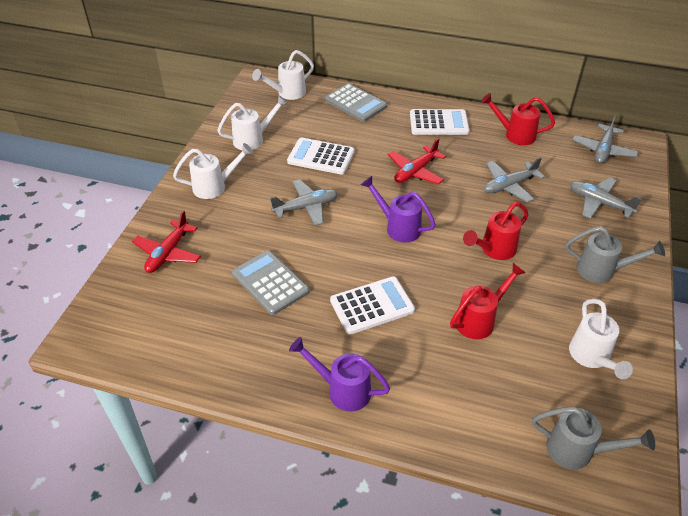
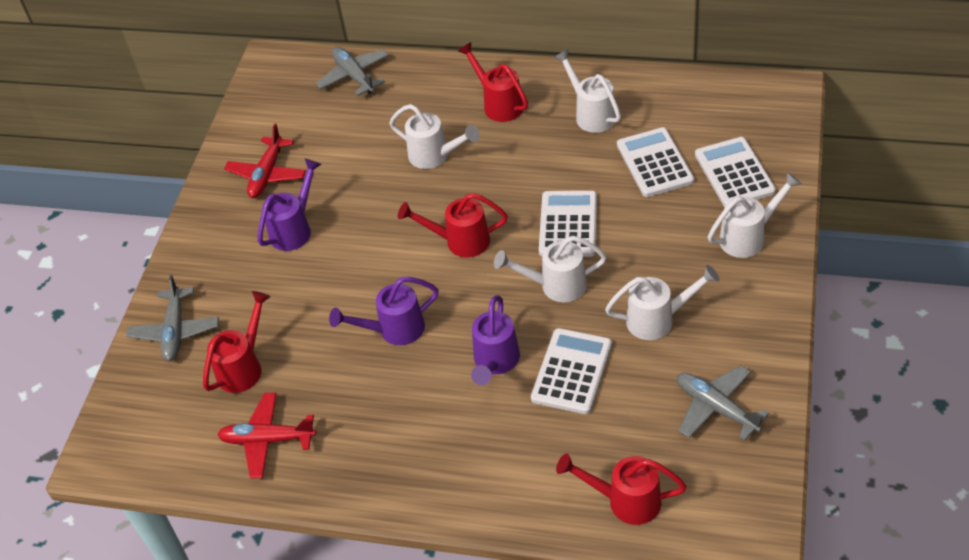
grey calculator: [232,250,309,315] [325,83,387,122] = 2 -> none = 0
grey plane: [270,179,338,226] [484,157,545,203] [570,177,642,219] [572,115,638,164] = 4 -> [126,275,219,361] [315,47,389,96] [677,366,769,441] = 3
grey watering can: [532,407,655,470] [566,226,665,283] = 2 -> none = 0
purple watering can: [289,337,390,412] [361,176,436,242] = 2 -> [257,158,321,251] [329,277,439,345] [471,295,520,385] = 3
red watering can: [450,263,526,339] [463,202,528,260] [481,93,555,145] = 3 -> [203,291,271,393] [398,193,508,257] [458,42,528,122] [556,454,687,525] = 4
white calculator: [287,138,355,175] [330,276,415,334] [410,109,469,135] = 3 -> [531,328,612,414] [539,191,597,257] [617,127,694,197] [695,137,776,207] = 4
white watering can: [173,143,253,199] [217,95,288,150] [252,50,314,100] [569,299,633,379] = 4 -> [389,104,480,169] [494,236,607,302] [554,49,621,133] [605,265,720,340] [708,172,802,258] = 5

